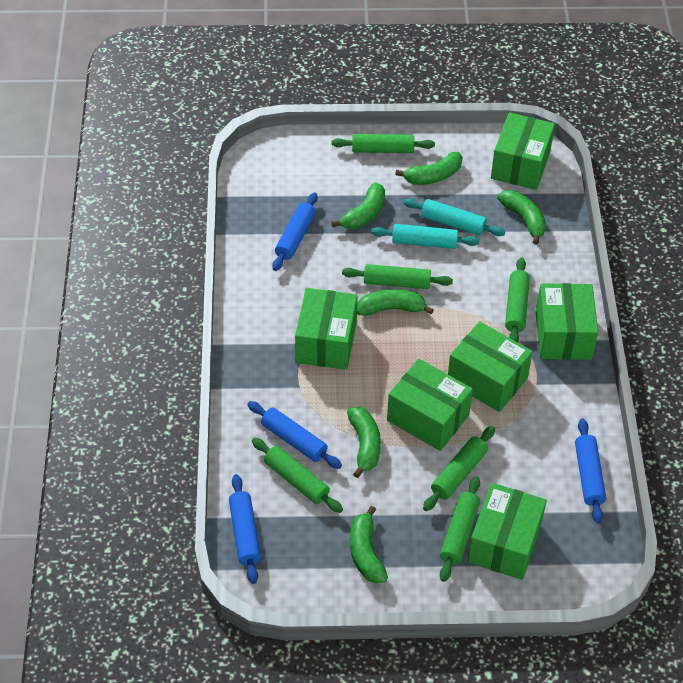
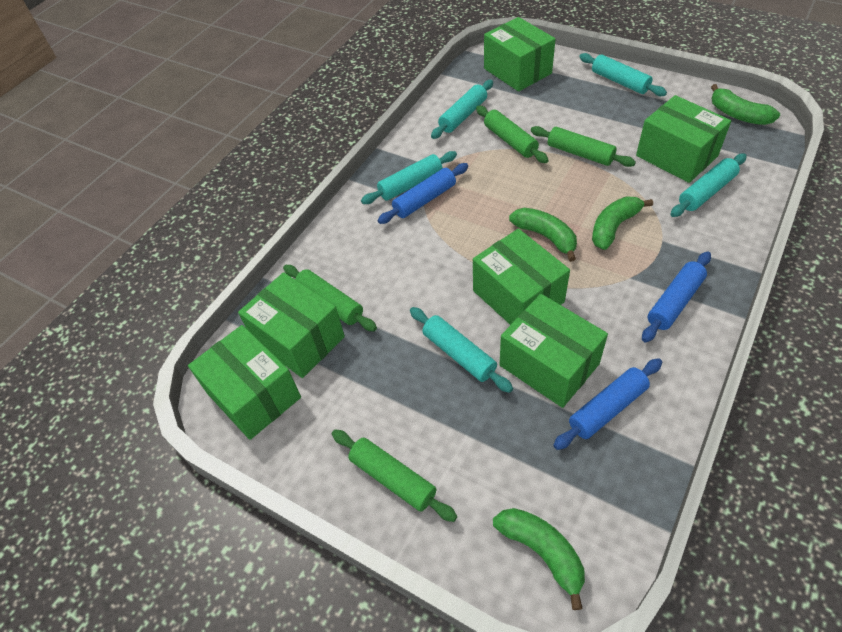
blue rolling pin: [229,474,261,584] [248,401,342,469] [272,192,318,271] [575,419,606,524] = 4 -> [377,163,468,224] [553,358,662,450] [642,251,711,343] = 3
green banana: [331,182,385,229] [347,407,381,478] [350,506,388,583] [357,289,434,316] [395,152,463,185] [498,190,546,244] = 6 -> [493,508,585,610] [509,208,577,262] [592,196,653,250] [711,84,780,125] = 4
green rolling pin: [252,438,343,513] [332,134,435,153] [342,264,453,289] [423,426,495,511] [440,476,480,582] [505,258,530,342] = 6 -> [283,265,377,331] [332,430,457,522] [476,106,549,163] [531,126,636,167] = 4
turquoise rolling pin: [371,224,480,249] [403,198,505,236] = 2 -> [361,151,457,204] [410,307,513,393] [431,80,493,139] [579,53,667,96] [670,153,747,217] = 5

